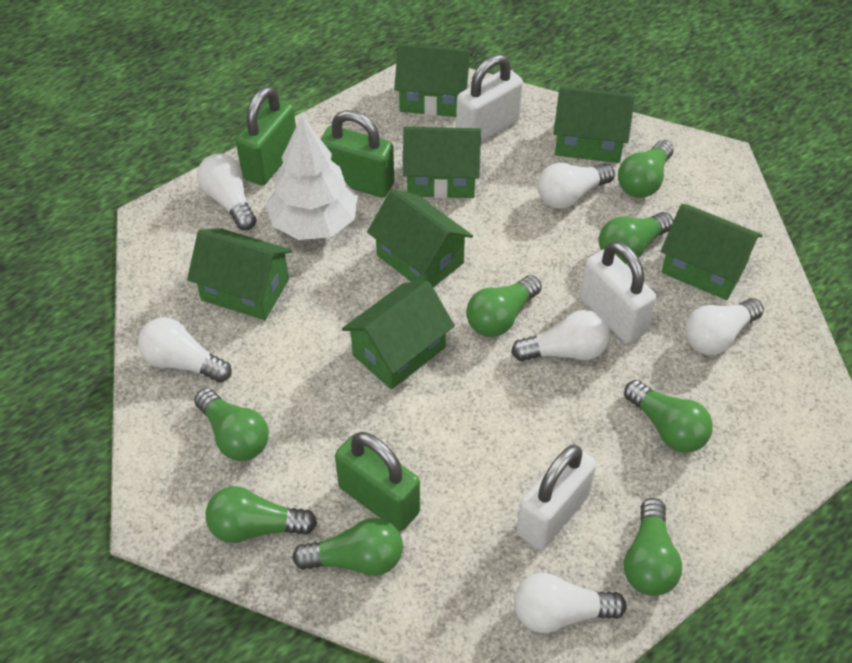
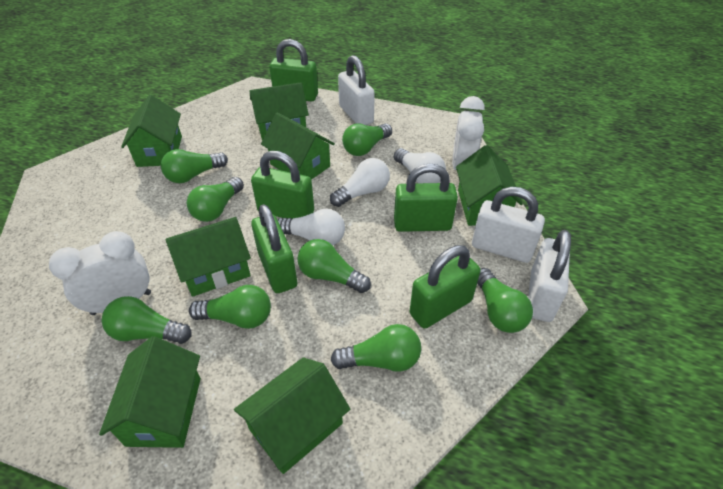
green padlock: [236,86,296,185] [321,110,394,197] [335,432,420,531] = 3 -> [251,151,314,219] [251,204,297,293] [269,39,318,102] [394,163,458,232] [410,245,481,329] = 5
white clock: none = 0 -> [49,231,151,315] [452,96,485,171] = 2
white light bulb: [138,317,232,383] [197,154,257,230] [511,310,610,361] [514,573,626,633] [538,163,615,209] [685,298,764,355] = 6 -> [278,209,345,245] [330,158,390,207] [394,148,446,183] = 3
white tree: [266,116,358,240] = 1 -> none = 0

